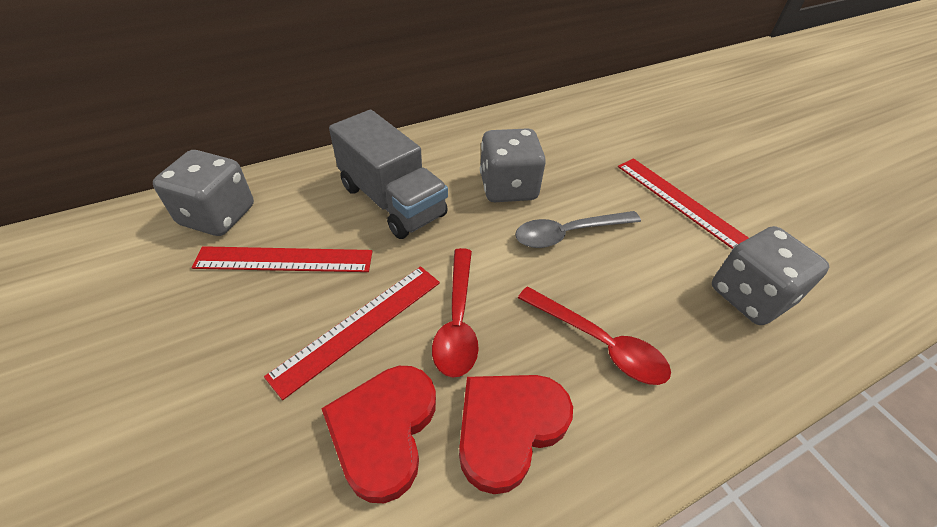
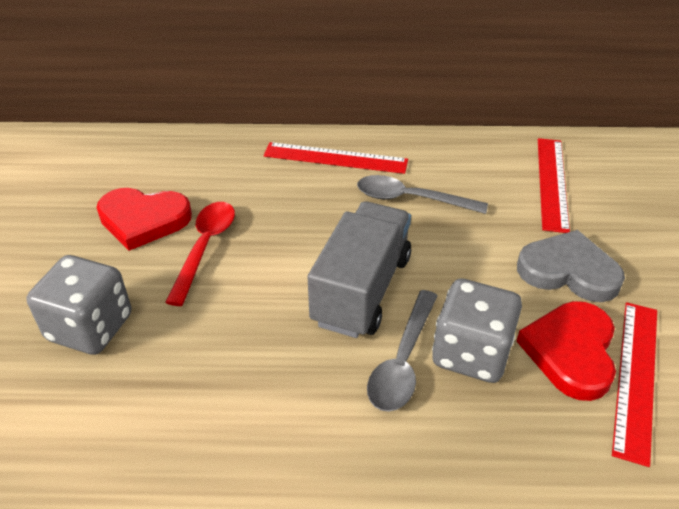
grey dice: [153,150,254,236] [480,128,546,202] [712,226,829,325] = 3 -> [26,255,131,355] [432,279,522,383] = 2
grey heart: none = 0 -> [517,230,625,302] = 1
grey spoon: [515,211,641,248] = 1 -> [357,175,488,214] [367,290,438,412] = 2
red spoon: [432,248,479,378] [518,286,671,385] = 2 -> [165,202,235,306] = 1

